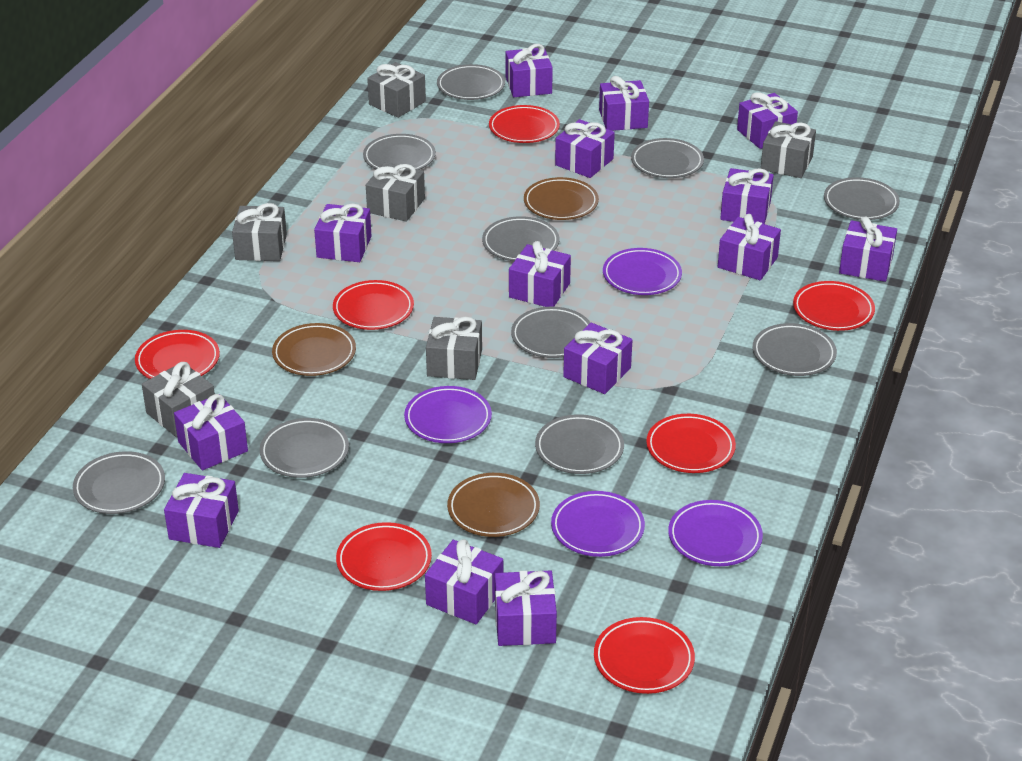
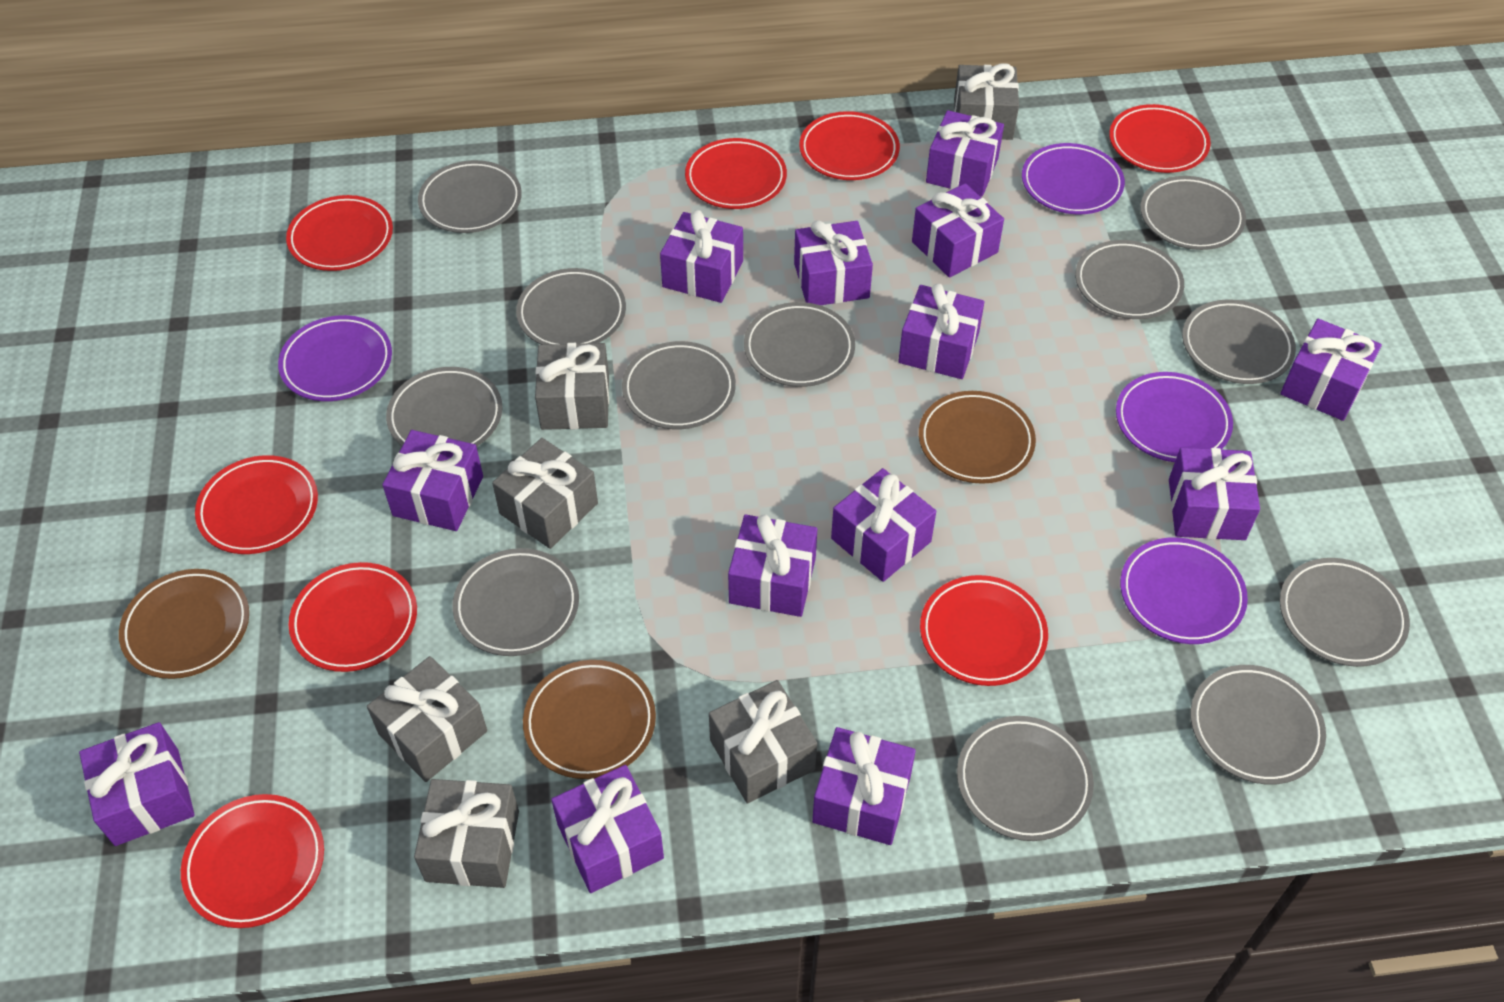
grey plate: [73,451,165,514] [260,418,349,478] [363,134,436,170] [437,64,505,100] [482,216,559,261] [511,307,591,358] [535,414,624,474] [631,138,704,178] [753,323,837,376] [824,177,900,220] = 10 -> [386,367,503,447] [418,160,522,233] [452,548,579,656] [516,268,626,345] [622,341,736,429] [744,302,855,387] [957,716,1094,841] [1075,240,1184,319] [1140,176,1246,250] [1182,299,1296,384] [1190,665,1326,784] [1279,558,1410,667] = 12
purple gift: [164,473,239,548] [174,394,248,470] [314,203,372,262] [425,539,503,624] [495,570,557,646] [506,44,553,97] [509,241,571,307] [555,119,615,178] [563,323,632,394] [599,76,649,131] [718,214,781,280] [720,168,774,224] [737,92,798,149] [839,216,897,282] = 14 -> [79,722,195,846] [382,430,483,531] [551,765,664,893] [660,210,743,303] [728,514,817,617] [794,220,873,305] [812,727,916,845] [831,468,936,582] [898,283,984,379] [912,183,1004,278] [926,110,1004,197] [1169,447,1260,540] [1280,319,1382,421] = 13
red plate: [135,330,220,379] [333,280,414,330] [336,522,432,591] [489,105,560,143] [594,617,695,694] [646,414,736,473] [793,281,875,331] = 7 -> [181,794,324,928] [195,455,318,554] [286,195,393,271] [289,562,417,672] [685,138,787,209] [799,111,900,180] [920,575,1048,686] [1109,104,1211,173] = 8

